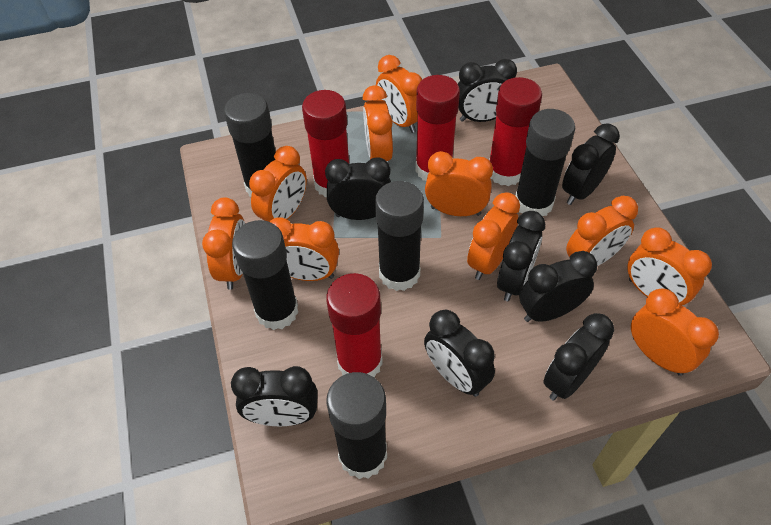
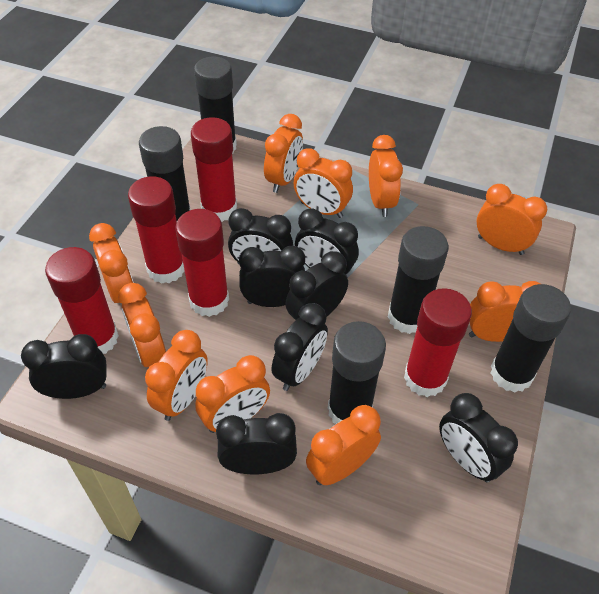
red glue stick: [302,90,349,197] [326,273,383,378] [415,75,460,181] [489,77,542,186] = 4 -> [45,247,119,354] [128,176,185,284] [176,209,229,317] [191,117,237,222] [404,288,472,397] = 5

